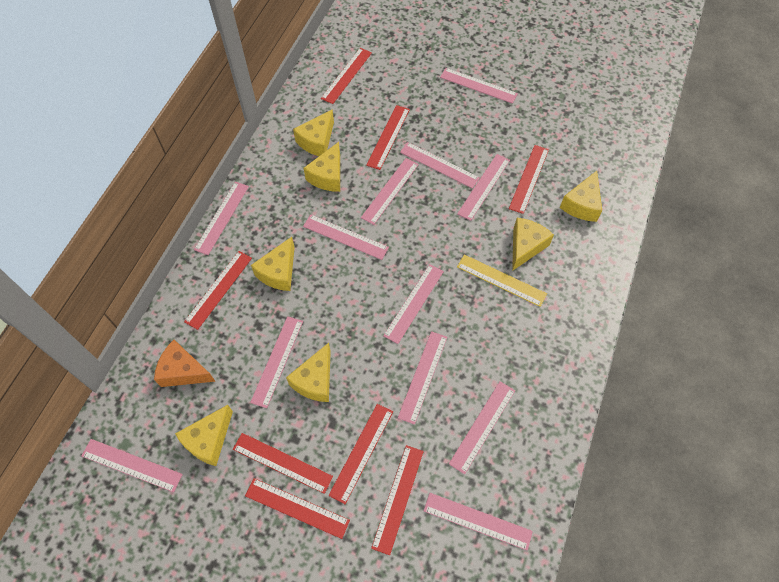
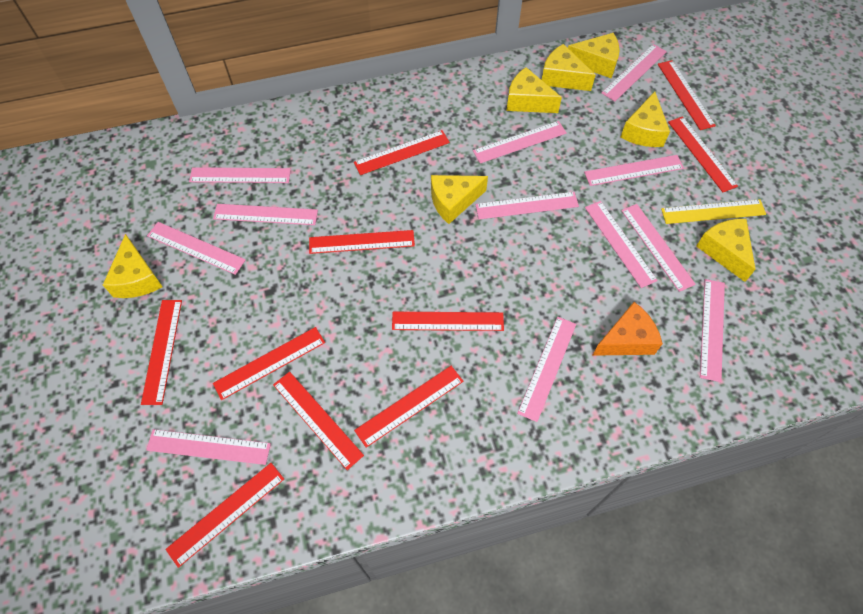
red ruler: [184,251,252,330] [233,433,333,494] [245,478,350,539] [321,48,372,104] [329,404,393,504] [366,105,410,170] [371,445,424,555] [509,145,549,214] = 8 -> [141,300,182,405] [165,463,284,568] [213,327,325,400] [273,372,364,470] [309,230,415,254] [354,130,450,175] [354,366,463,448] [392,312,504,331] [658,60,716,130] [668,116,738,192] = 10

